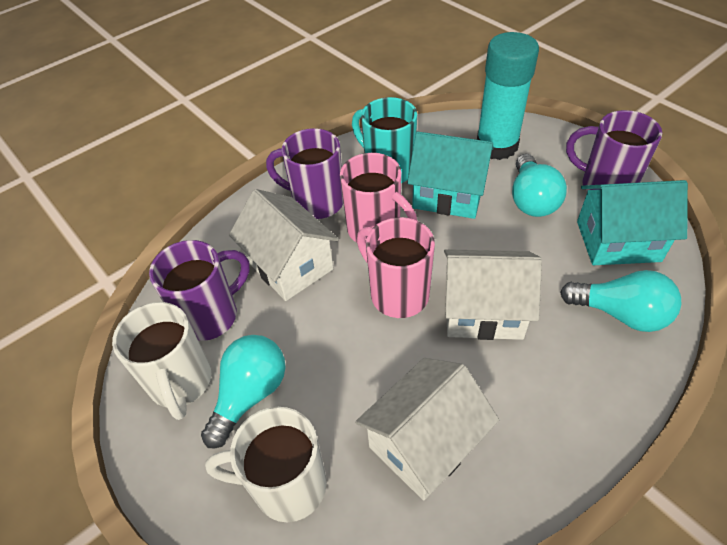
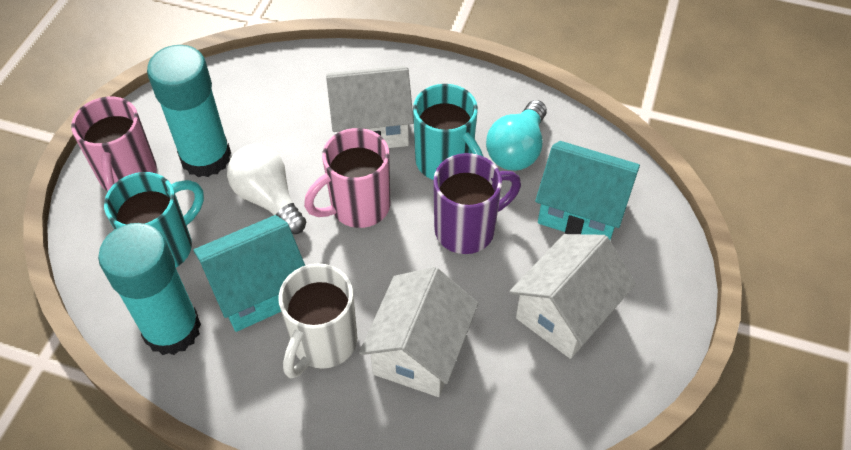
purple mug: [149,240,250,341] [266,128,343,219] [566,110,662,192] = 3 -> [433,153,521,254] = 1
turquoise glue stick: [477,32,539,160] = 1 -> [98,223,201,355] [147,45,231,177] = 2
turquoise light bulb: [201,335,285,448] [512,154,567,217] [560,270,681,332] = 3 -> [486,100,547,171] = 1
turquoise mug: [352,97,417,183] = 1 -> [104,172,204,268] [413,84,484,180] = 2
white light bulb: none = 0 -> [227,144,306,234] = 1
white mug: [112,302,211,420] [205,407,327,522] = 2 -> [278,263,357,378] = 1

